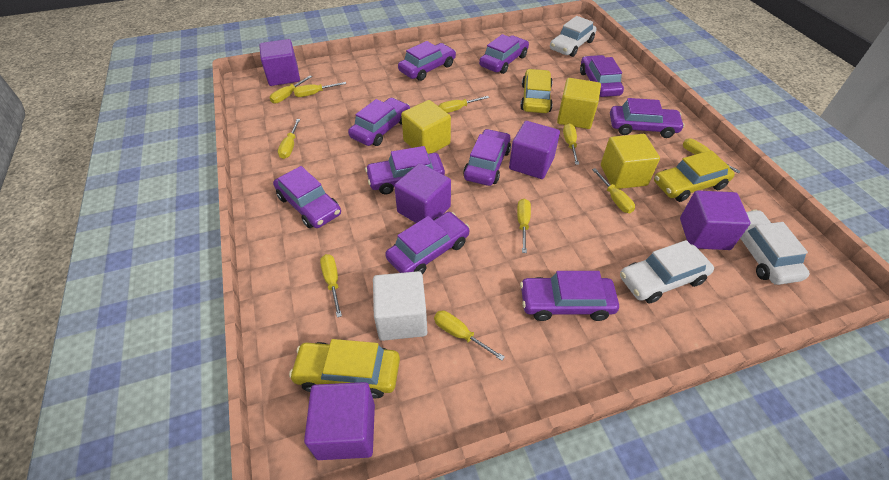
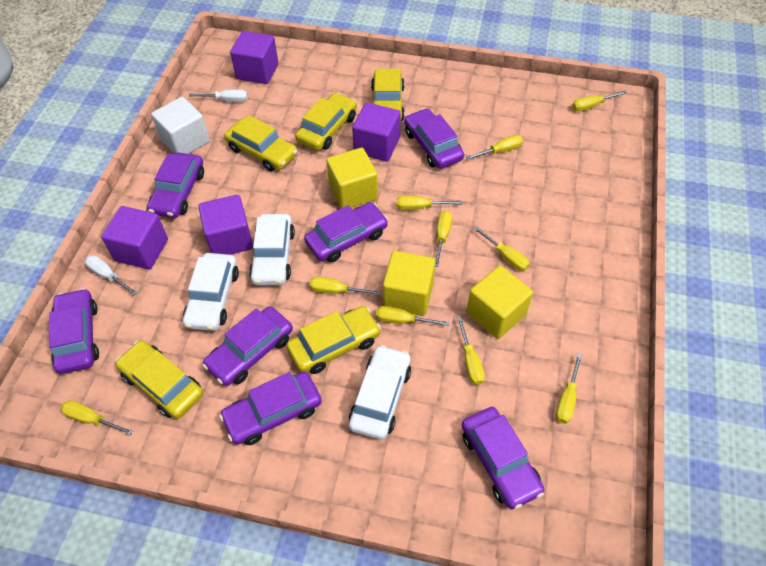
purple car: [273,166,341,228] [348,98,410,146] [365,146,445,194] [385,212,470,274] [398,41,456,81] [463,129,511,186] [479,34,529,74] [520,271,619,321] [580,55,624,97] [610,98,685,138] = 10 -> [49,288,99,374] [147,152,204,218] [203,306,293,386] [219,372,322,445] [304,202,388,262] [404,108,464,169] [462,407,544,509] = 7
purple cube: [259,39,300,86] [304,382,375,460] [394,163,451,223] [509,121,560,179] [680,191,750,250] = 5 -> [101,206,168,269] [198,195,253,255] [230,31,278,84] [352,103,400,161] = 4
white screwdriver: none = 0 -> [85,255,137,295] [189,89,248,102] = 2
yellow car: [289,339,400,398] [520,69,553,113] [654,150,735,202] = 3 -> [116,340,203,419] [224,115,298,171] [287,306,381,374] [295,93,357,150] [371,69,405,122] = 5

